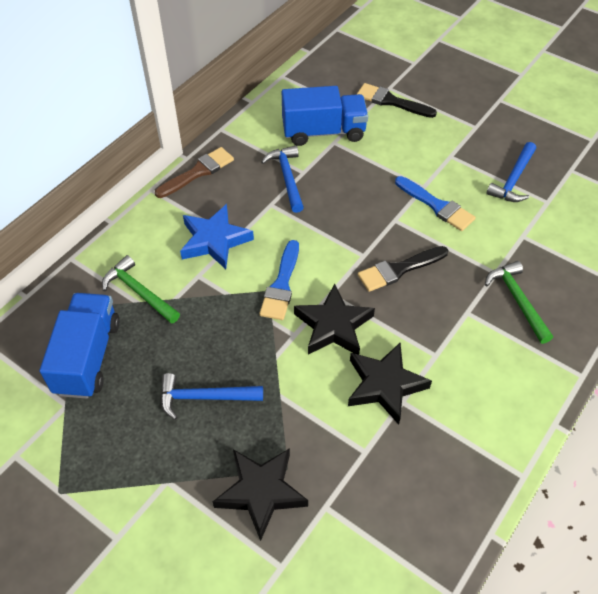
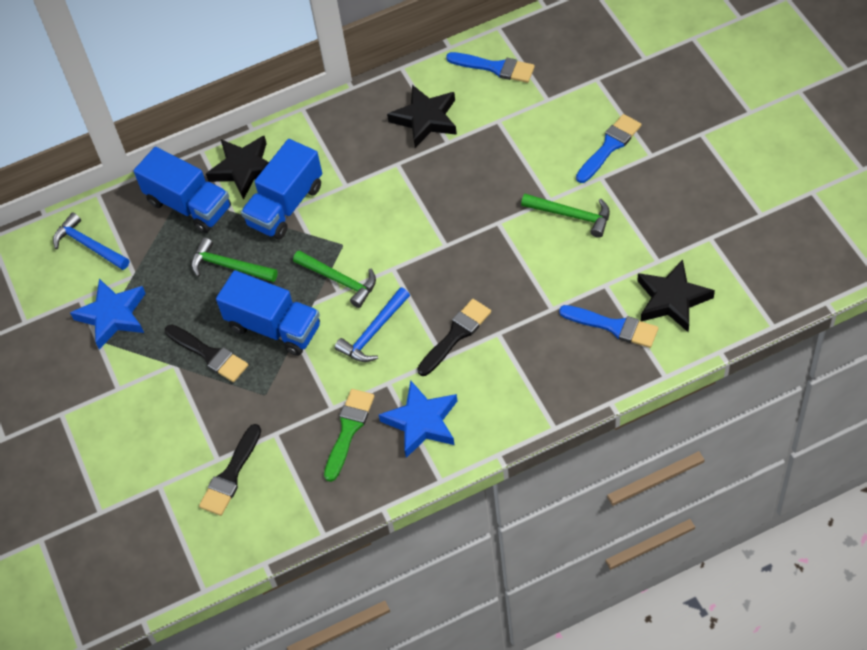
black brush: [357,83,437,118] [358,246,448,292] = 2 -> [165,324,248,382] [199,424,261,516] [417,299,491,376] = 3
blue brush: [260,240,299,320] [395,176,475,231] = 2 -> [446,52,535,83] [559,305,658,348] [576,114,641,183] = 3
blue hammer: [160,373,263,420] [261,145,304,213] [486,142,536,202] = 3 -> [53,212,129,270] [335,287,410,362] = 2
blue star: [180,204,254,269] = 1 -> [70,279,146,349] [379,380,457,458] = 2
blue truck: [40,293,120,399] [282,86,368,146] = 2 -> [134,147,231,233] [216,270,320,356] [241,139,322,239] = 3
brown brush: [155,147,234,198] = 1 -> none = 0
green brush: none = 0 -> [324,389,374,482] = 1
green hammer: [102,255,180,324] [485,261,553,344] = 2 -> [191,237,278,282] [293,250,376,308] [521,194,610,238] = 3

